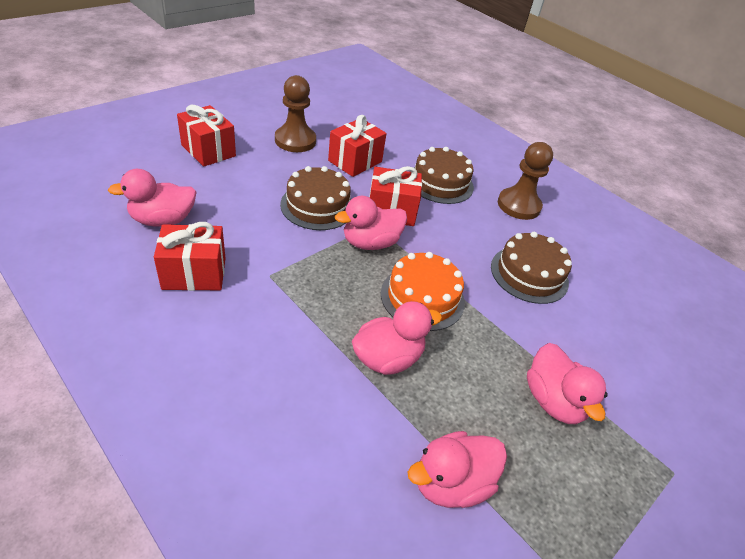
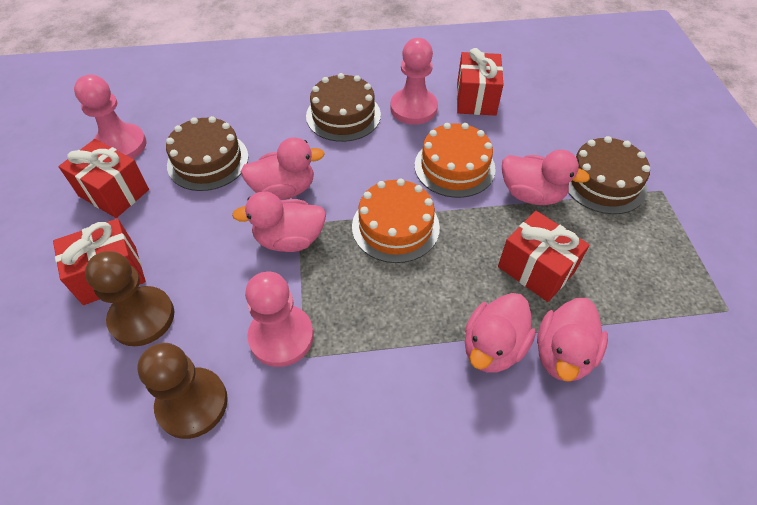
orange cake: [381,252,465,331] = 1 -> [352,179,440,263] [414,123,496,198] = 2
pink pawn: none = 0 -> [74,74,147,159] [245,271,314,367] [390,38,438,125] = 3

